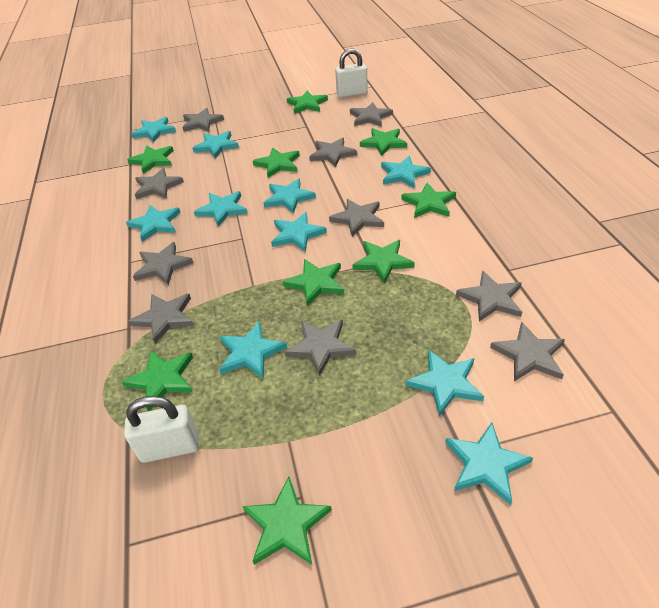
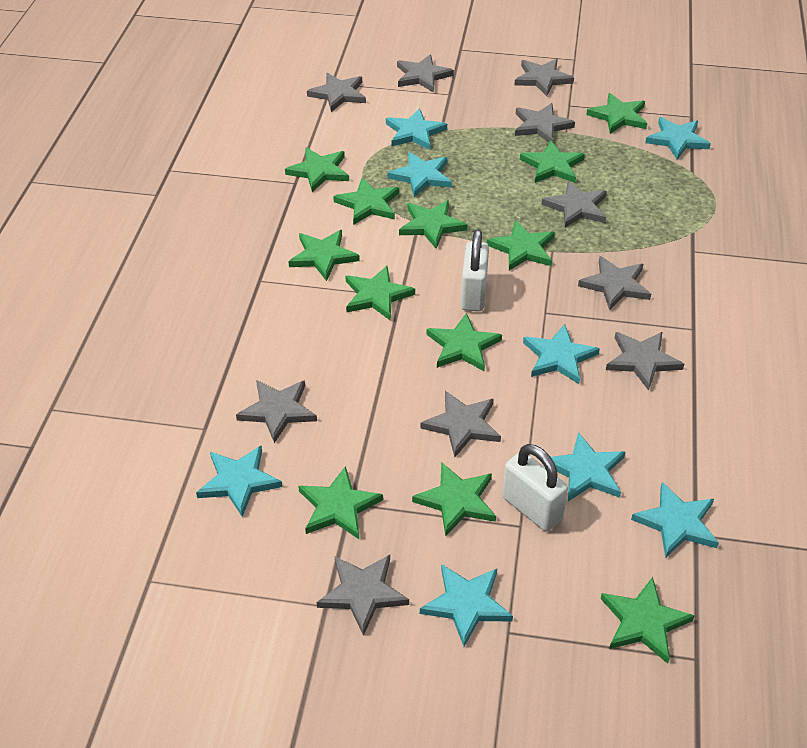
green star: [122,350,193,411] [127,145,174,174] [242,477,332,565] [253,148,300,178] [283,259,344,306] [287,91,328,114] [353,240,415,284] [360,128,407,156] [401,183,456,218] = 9 -> [285,147,349,192] [288,230,360,281] [298,466,383,539] [333,178,399,225] [345,266,415,320] [399,200,467,249] [412,462,496,536] [427,313,502,371] [487,220,555,271] [520,140,585,183] [586,93,647,134] [601,577,695,664] = 12
turquoise star: [126,205,181,242] [131,117,176,142] [192,131,239,159] [194,191,248,227] [219,321,287,379] [264,178,316,214] [271,212,327,252] [381,156,431,189] [406,350,484,416] [445,422,533,505] = 10 -> [196,446,282,517] [386,108,447,150] [387,152,452,197] [420,564,513,647] [523,324,600,384] [551,432,625,502] [631,482,719,558] [645,117,711,159] = 8

